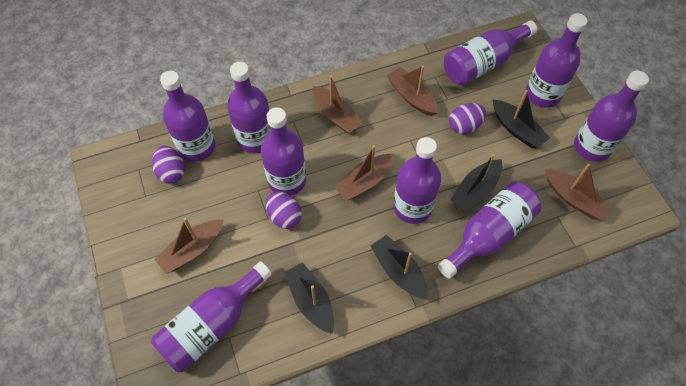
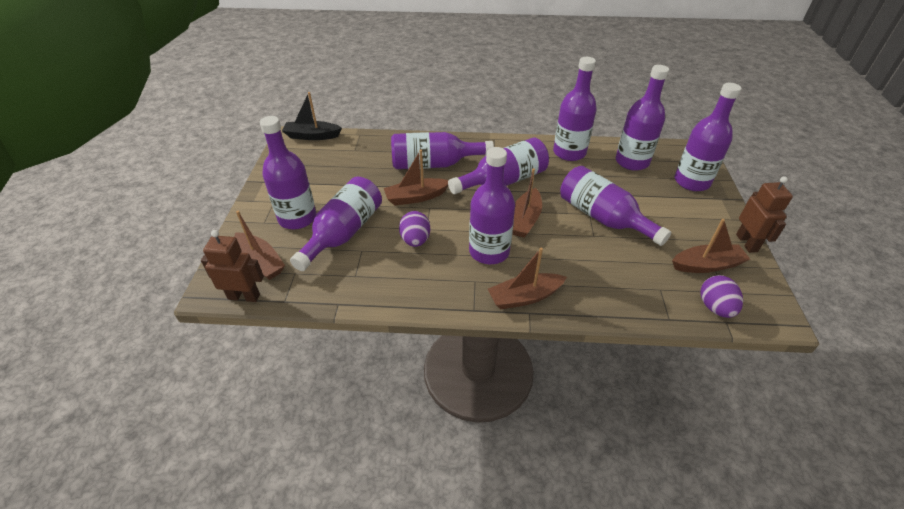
black boat: [284,262,334,334] [371,235,428,300] [450,154,502,212] [493,90,550,148] = 4 -> [282,92,342,140] = 1
brown robot: none = 0 -> [201,230,264,302] [736,176,793,253] = 2
purple egg: [152,146,185,184] [266,191,302,229] [449,103,486,134] = 3 -> [399,211,430,247] [701,275,743,318] = 2

